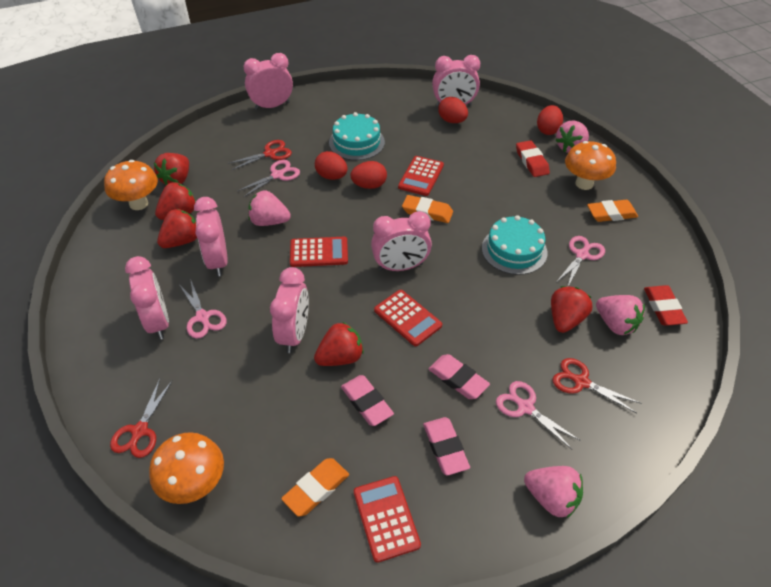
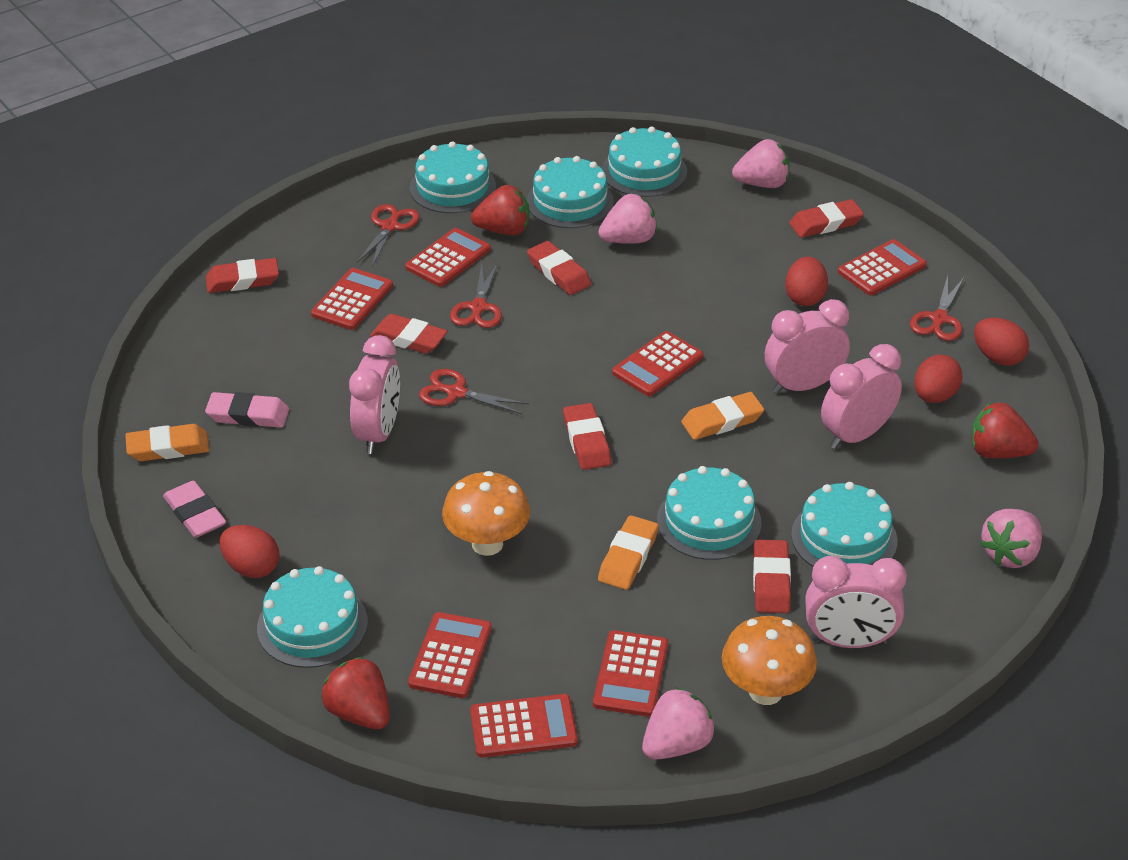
orange mushroom: [104,160,158,210] [149,432,224,504] [565,141,616,190] = 3 -> [442,471,530,556] [722,616,817,705] = 2
pink clock: [125,256,169,340] [194,197,228,277] [243,53,293,110] [270,267,309,353] [371,211,432,271] [432,55,480,107] = 6 -> [349,335,400,454] [765,299,850,394] [805,556,907,648] [821,344,902,449] = 4
pink eraser: [341,375,394,426] [423,417,470,475] [429,354,490,399] = 3 -> [163,481,226,538] [205,392,289,427] = 2
pink scissors: [179,279,227,339] [238,160,300,198] [496,381,581,450] [557,236,605,286] = 4 -> none = 0
red calculator: [290,237,348,267] [354,476,421,563] [374,290,442,346] [398,156,444,196] = 4 -> [311,268,393,330] [405,228,491,287] [408,612,492,698] [470,694,578,758] [593,630,668,717] [612,331,703,396] [838,239,927,295] = 7
red eraser: [516,140,550,177] [644,285,688,326] = 2 -> [206,258,279,293] [370,314,448,354] [527,241,591,295] [563,403,611,470] [753,539,791,613] [789,199,864,238] = 6
red scissors: [110,379,173,458] [227,140,292,170] [553,358,640,413] = 3 -> [357,204,420,267] [419,369,529,415] [450,263,502,328] [910,275,964,341] = 4
red strawberry: [154,153,189,185] [155,182,196,220] [157,209,197,248] [314,322,364,366] [551,286,592,333] = 5 -> [321,657,390,729] [471,185,530,235] [971,403,1039,458] = 3
turquoise cake: [329,112,385,160] [482,215,548,275] = 2 -> [257,566,368,668] [410,141,496,213] [527,156,614,228] [602,127,687,197] [657,466,762,560] [791,482,898,567] = 6

